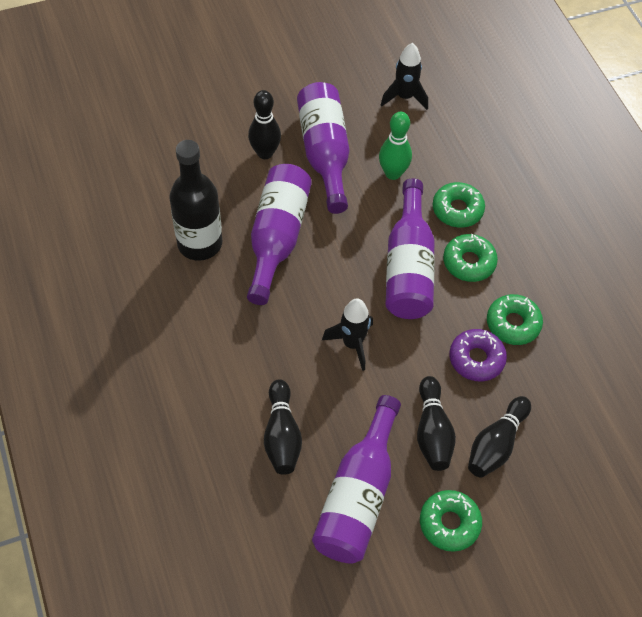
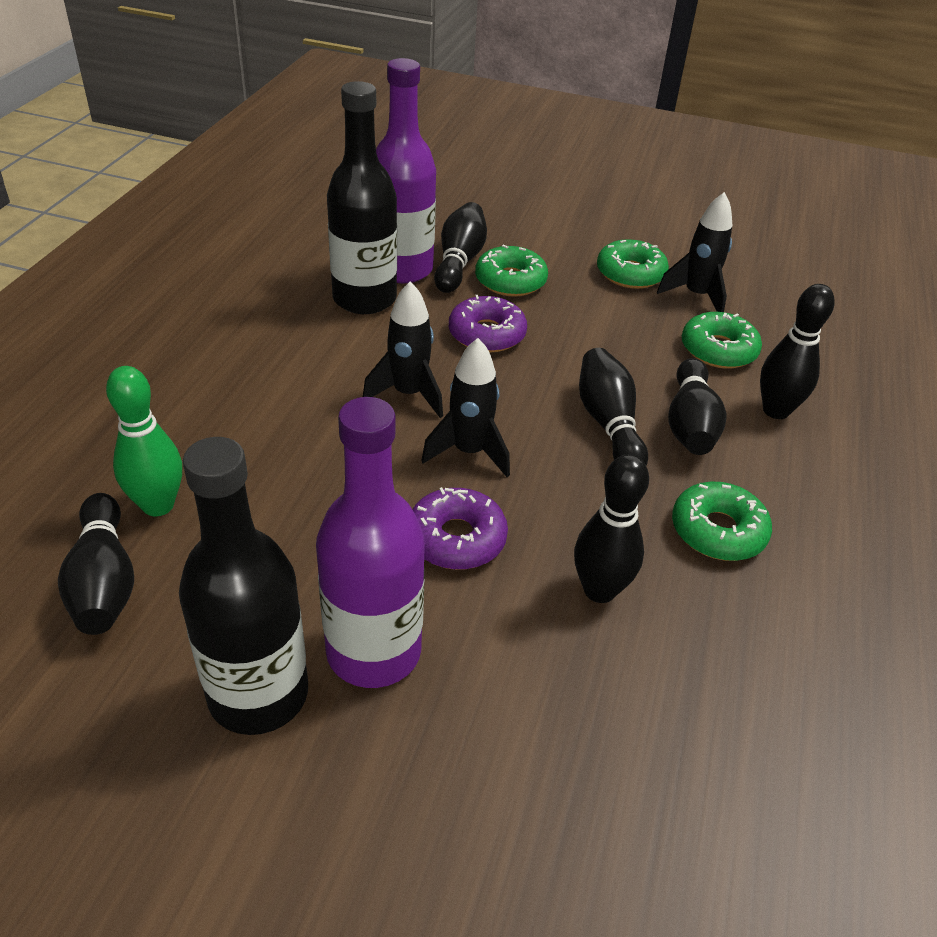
black bottle: [169,140,222,261] = 1 -> [179,437,308,735] [327,81,397,314] = 2
black bowling pin: [248,90,281,159] [264,379,302,475] [417,376,456,471] [468,396,531,478] = 4 -> [58,493,134,635] [434,202,487,293] [574,454,649,603] [579,348,648,466] [668,358,726,455] [760,284,834,419] = 6
black rocket: [322,298,373,371] [381,43,428,110] = 2 -> [363,282,443,418] [421,338,510,477] [657,192,732,312] = 3
purple bottle: [247,164,312,305] [297,82,350,214] [312,395,401,564] [385,178,435,319] = 4 -> [316,397,425,688] [376,58,436,283] = 2
purple donut: [449,329,507,382] = 1 -> [413,487,508,570] [449,295,527,352] = 2

